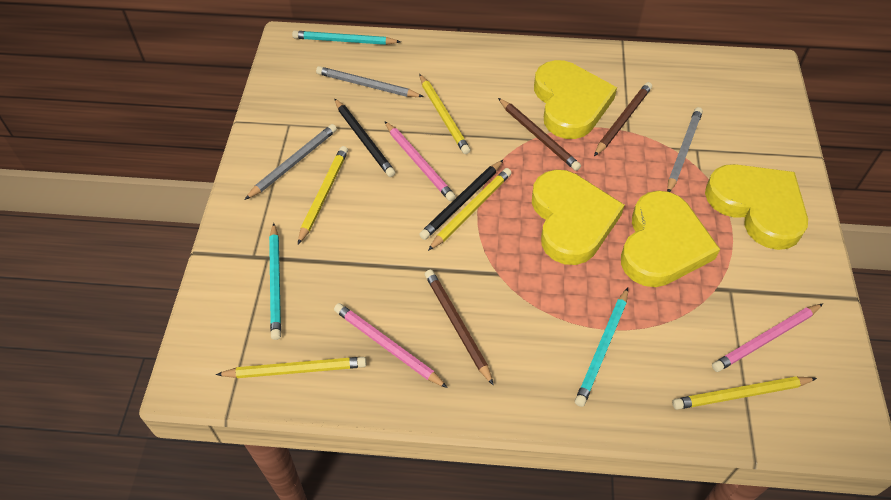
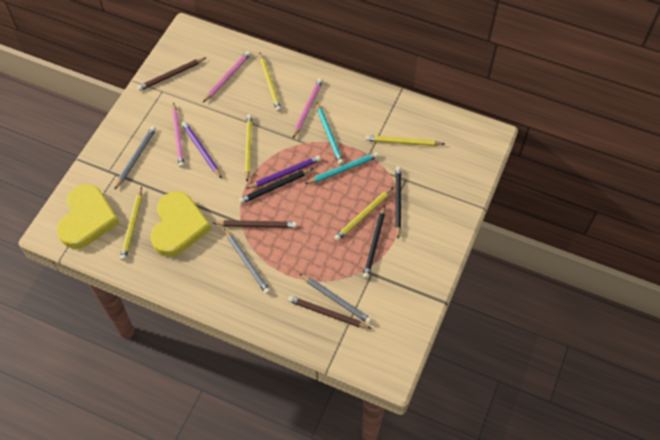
black pencil: [334,98,395,177] [419,160,503,240] = 2 -> [239,168,313,204] [363,205,385,279] [395,166,402,239] = 3
purple pencil: none = 0 -> [181,121,222,179] [246,156,321,189] = 2
turquoise pencil: [269,223,281,340] [292,31,401,45] [575,288,628,407] = 3 -> [305,152,379,184] [316,102,344,165] = 2
yellow heart: [532,170,624,265] [534,60,617,139] [621,191,720,287] [705,164,808,250] = 4 -> [57,184,119,249] [151,191,211,257] = 2

